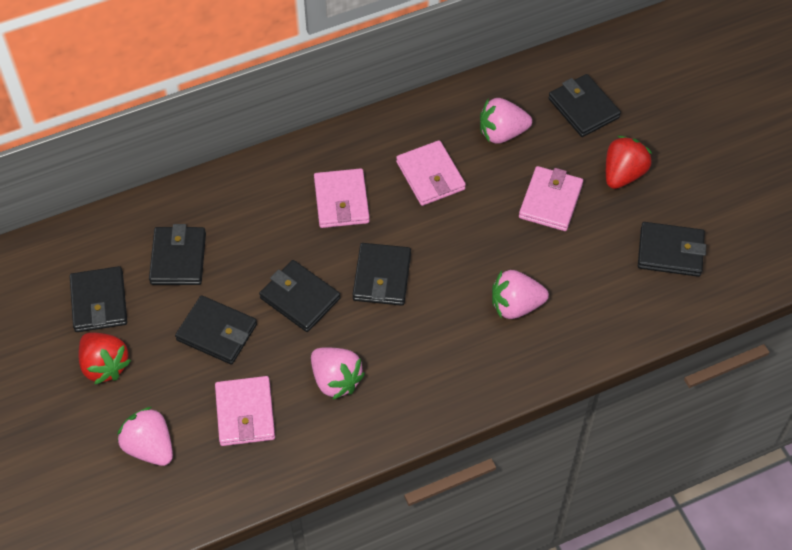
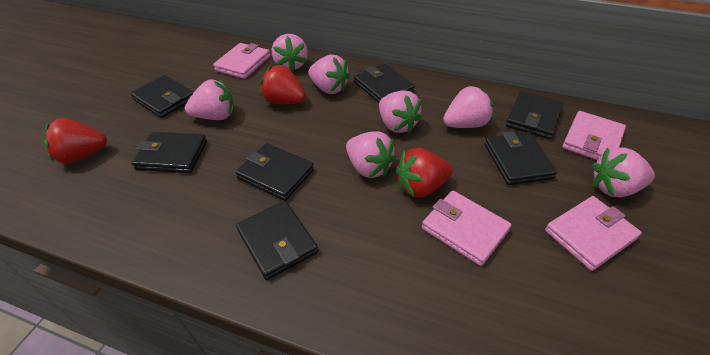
pink strawberry: [117,407,173,466] [311,347,365,400] [480,98,532,144] [492,270,549,319] = 4 -> [185,79,234,120] [272,34,308,72] [308,55,351,94] [346,131,397,178] [379,90,423,133] [443,86,493,128] [592,147,655,197] = 7
red strawberry: [78,332,131,384] [606,136,652,189] = 2 -> [44,118,107,163] [260,65,306,104] [396,148,453,197] = 3

